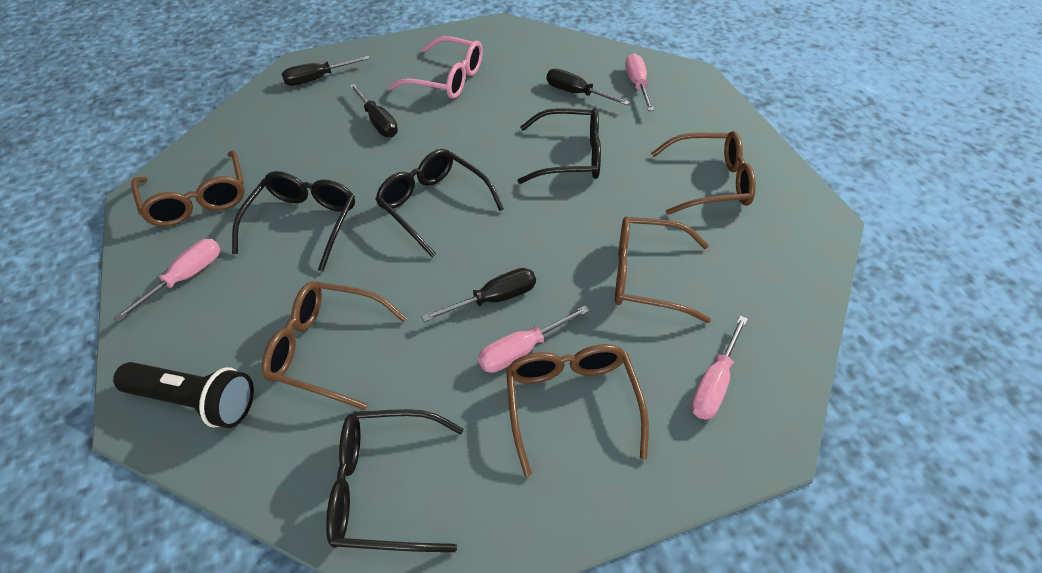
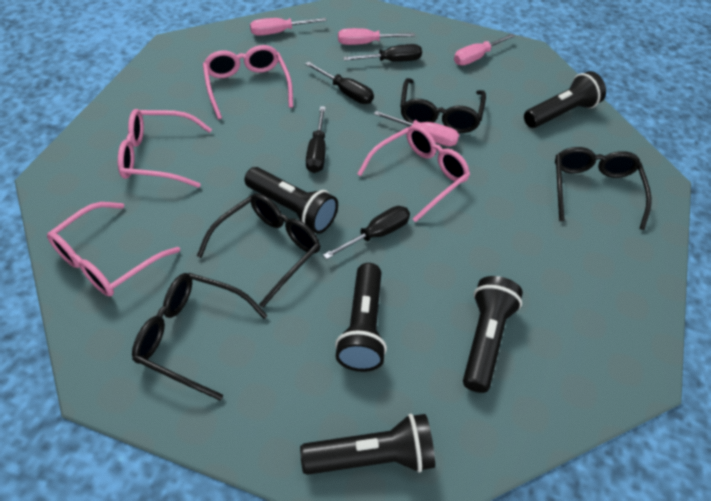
black flashlight: [113,362,254,428] = 1 -> [245,167,338,234] [300,414,435,475] [335,263,387,372] [463,276,523,393] [524,71,606,128] = 5
brown glasses: [131,151,245,226] [262,282,407,410] [506,344,649,477] [615,216,711,323] [651,131,756,215] = 5 -> none = 0
pink glasses: [389,36,483,99] = 1 -> [47,202,180,296] [118,109,212,188] [203,45,293,119] [358,125,470,222] = 4

